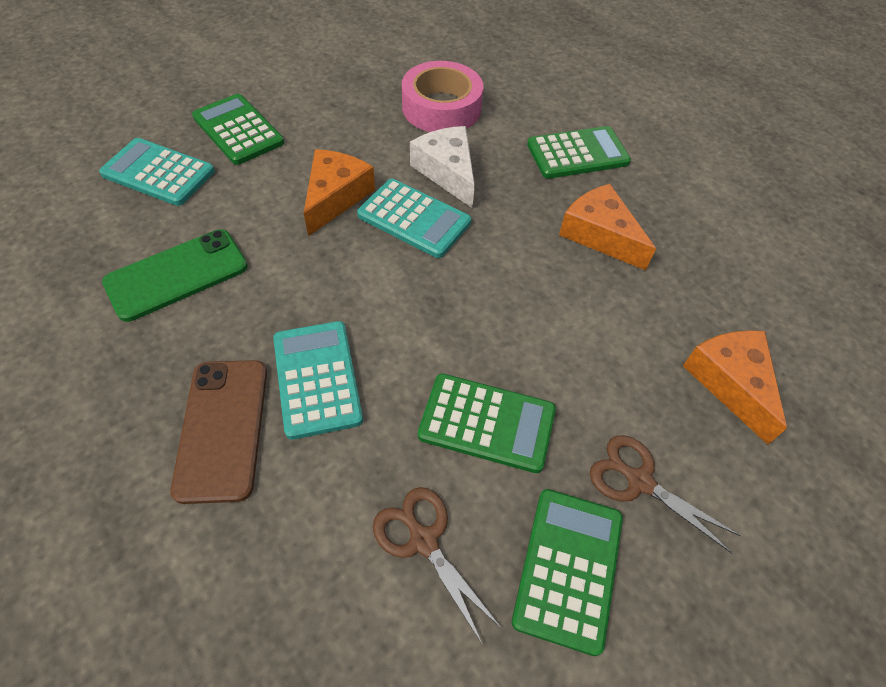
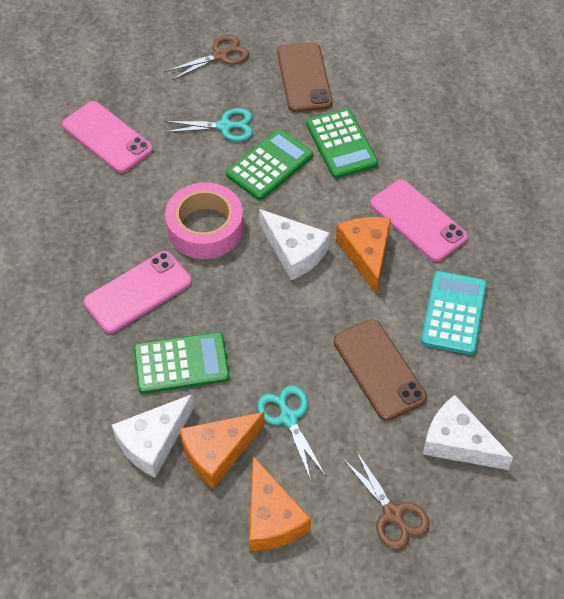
brown phone: [170,360,267,504] = 1 -> [277,42,332,112] [333,319,427,421] = 2
green calculator: [192,94,284,165] [418,374,556,473] [512,489,623,656] [527,126,631,179] = 4 -> [134,332,230,394] [226,129,313,200] [306,108,378,179] = 3
green phone: [102,229,248,322] = 1 -> none = 0
pink phone: none = 0 -> [62,101,153,173] [84,251,192,333] [370,180,468,262] = 3
turquoise calculator: [99,138,215,206] [273,321,363,440] [357,179,471,258] = 3 -> [421,271,487,355] = 1
turquoise scissors: none = 0 -> [164,108,253,141] [257,385,326,480] = 2
white cheese: [410,126,475,208] = 1 -> [112,394,194,478] [259,209,330,281] [423,395,513,470] = 3

